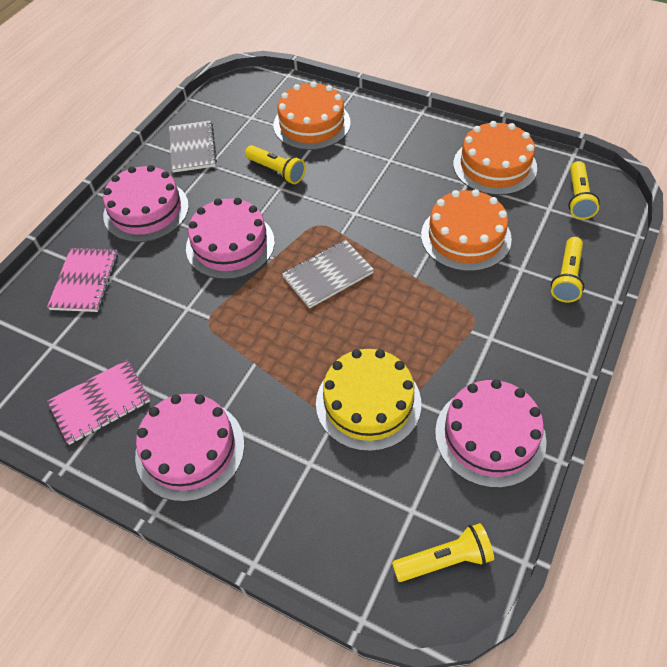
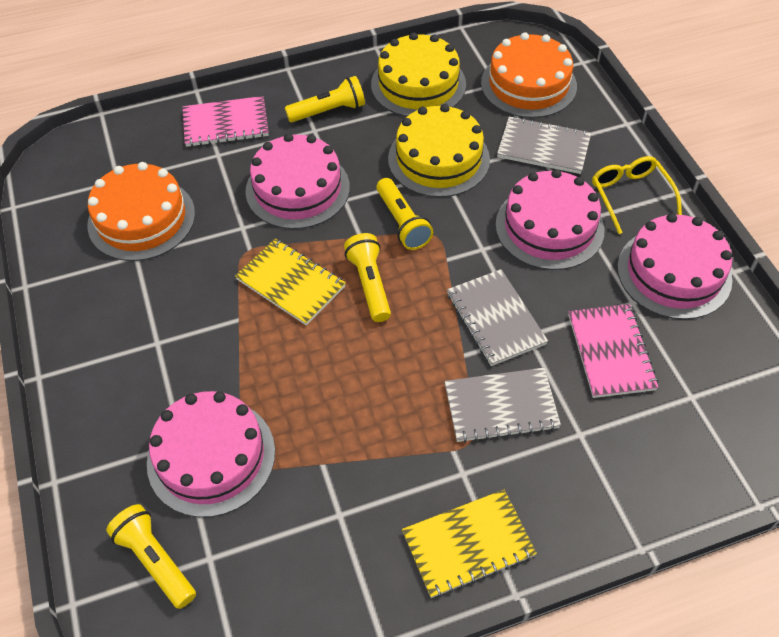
grey notebook: [169,121,217,173] [282,240,374,308] = 2 -> [444,368,561,443] [447,269,548,366] [497,116,591,174] = 3
orange cake: [273,81,351,150] [421,189,512,271] [453,121,537,195] = 3 -> [87,162,195,261] [481,32,577,118] = 2
yellow cake: [316,349,421,451] = 1 -> [371,32,466,117] [388,104,490,197] = 2
yellow glasses: none = 0 -> [592,156,682,234] = 1
yellow notebook: none = 0 -> [235,238,346,326] [402,490,537,598] = 2

